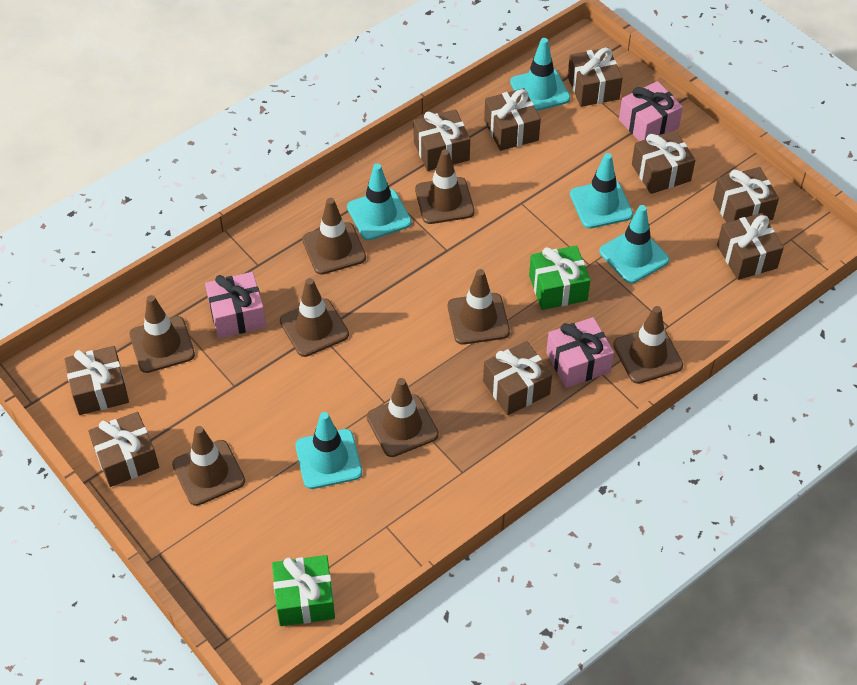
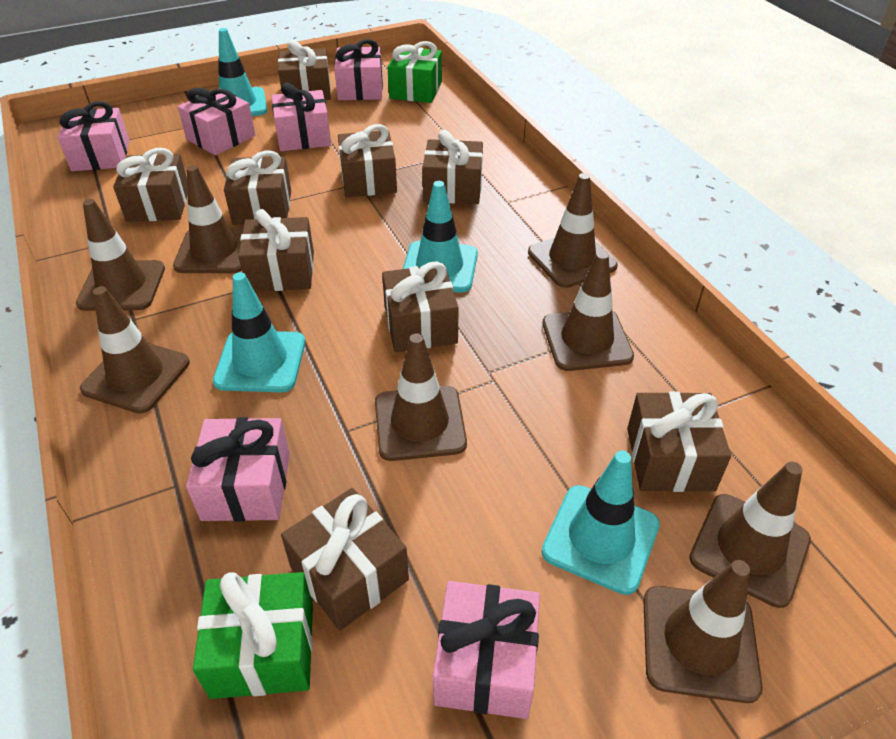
pink gift: [205,272,266,338] [546,317,614,388] [619,81,683,141] = 3 -> [58,101,130,171] [178,88,255,156] [186,417,290,522] [272,83,331,151] [334,39,383,100] [433,581,540,719] = 6
turquoise traffic cone: [295,412,362,489] [347,164,412,240] [510,38,571,111] [570,153,633,229] [599,205,669,283] = 5 -> [213,272,305,392] [219,28,267,116] [403,181,478,293] [542,451,660,595] = 4

